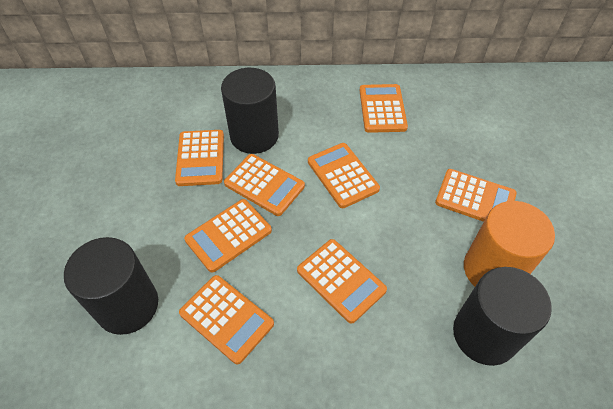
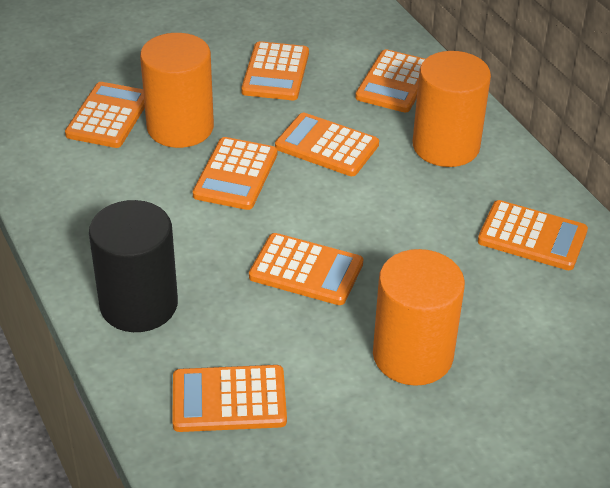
black cylinder: [64,237,158,335] [221,68,279,154] [453,267,552,366] = 3 -> [89,200,178,332] = 1
orange cylinder: [464,201,555,286] = 1 -> [140,33,214,148] [373,249,465,386] [413,51,491,167] = 3

